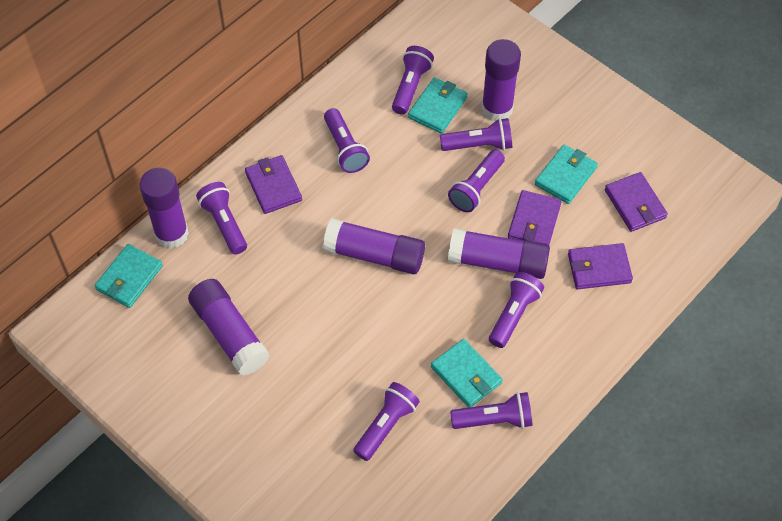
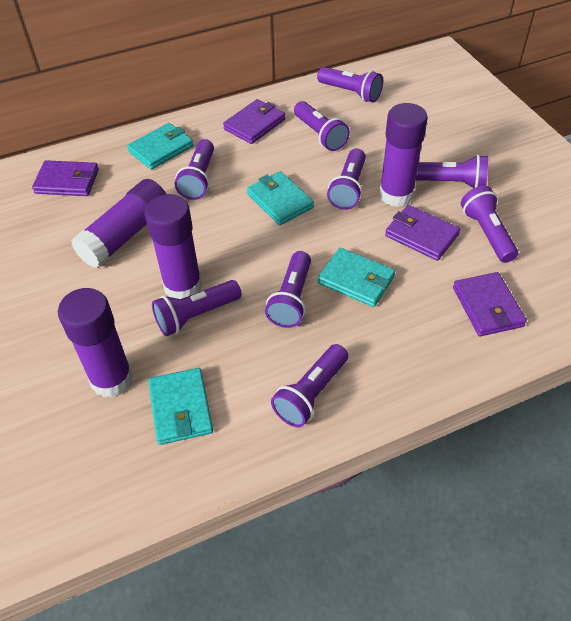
purple flashlight: [196,182,247,255] [324,108,370,173] [353,382,420,461] [392,46,434,115] [440,118,512,151] [448,150,505,212] [450,392,533,429] [489,272,544,348] = 8 -> [152,280,241,336] [175,139,214,200] [265,251,311,328] [271,344,348,428] [294,101,350,151] [317,67,383,103] [327,148,366,210] [416,155,488,188] [461,186,518,263] = 9
purple glue stick: [139,168,189,249] [188,279,270,376] [323,218,425,274] [448,228,550,279] [481,39,521,121] = 5 -> [58,288,133,397] [71,179,166,268] [145,194,202,299] [379,103,428,207] = 4

